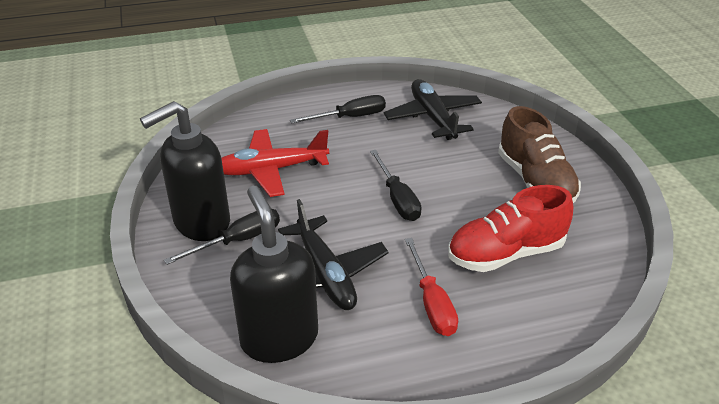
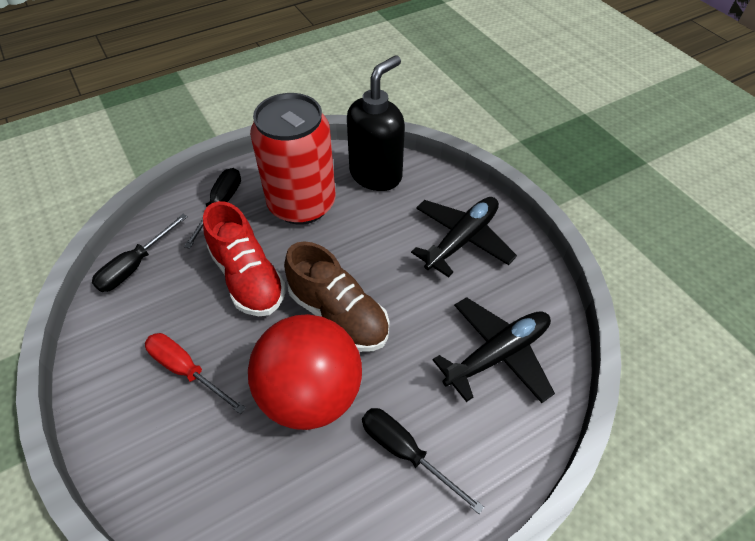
black soap dispenser: [140,101,230,241] [230,186,318,363] = 2 -> [347,55,405,191] = 1
red ball: none = 0 -> [248,314,362,430] = 1
red can: none = 0 -> [250,93,335,225] = 1
red plane: [222,129,329,197] = 1 -> none = 0

